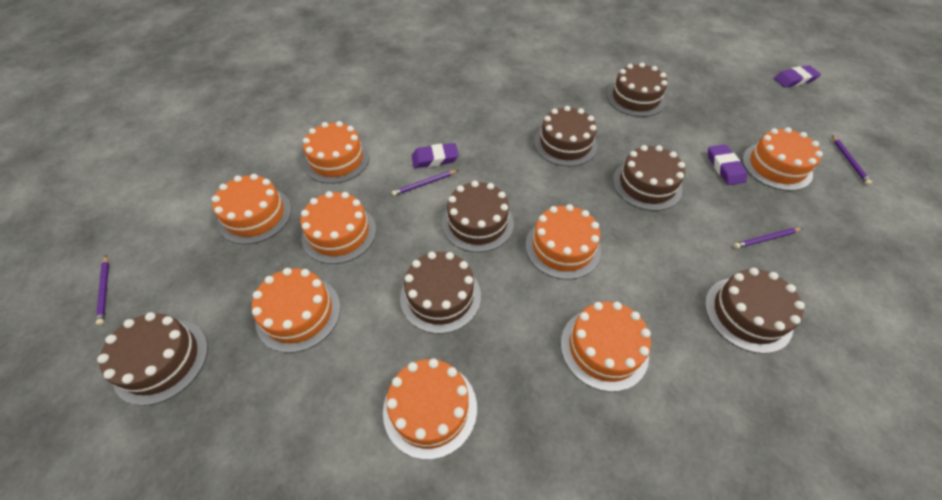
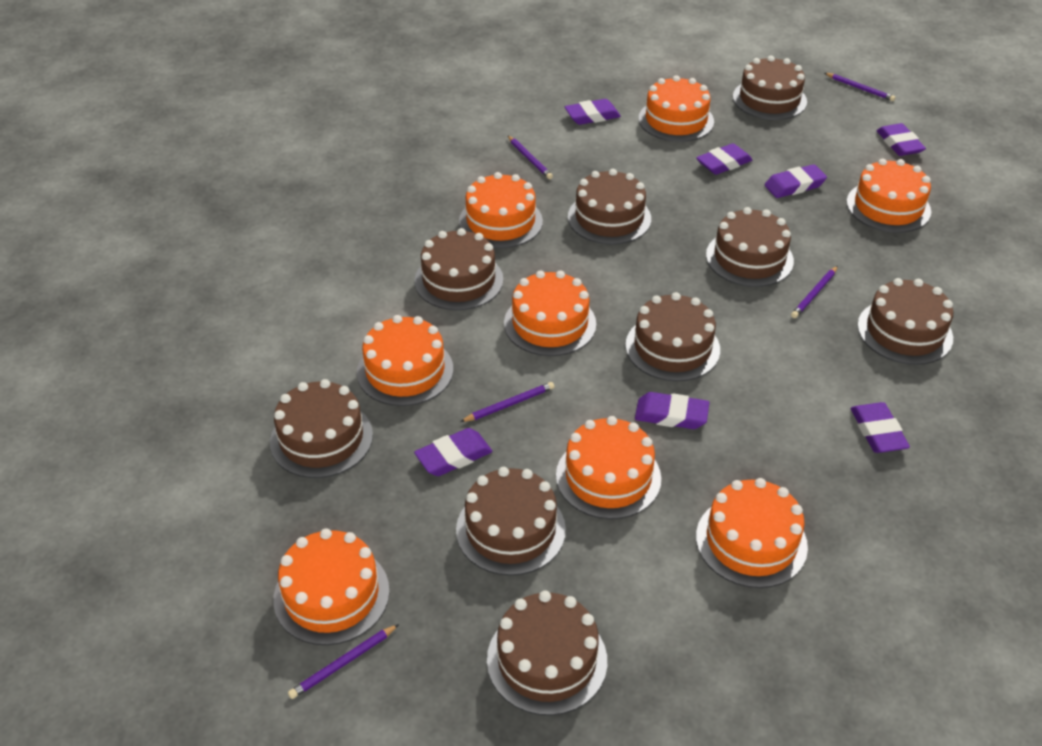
brown cake: [97,312,208,406] [400,252,481,334] [442,181,514,252] [534,106,597,166] [607,63,667,117] [613,145,685,211] [705,268,805,354] = 7 -> [270,379,373,478] [414,228,503,310] [456,467,566,576] [487,591,607,716] [568,169,651,244] [626,292,720,381] [706,207,794,287] [733,56,807,120] [857,278,953,365] = 9
purple eraser: [412,143,459,168] [708,144,747,185] [774,65,821,88] = 3 -> [414,428,492,476] [565,99,621,125] [635,392,710,429] [696,143,752,175] [765,164,827,198] [851,402,910,453] [877,123,926,156] = 7
purple pencil: [96,256,109,325] [392,170,458,196] [734,228,803,248] [832,135,872,185] = 4 -> [288,624,399,699] [460,382,554,422] [508,136,553,179] [791,266,838,318] [825,73,895,101] = 5

